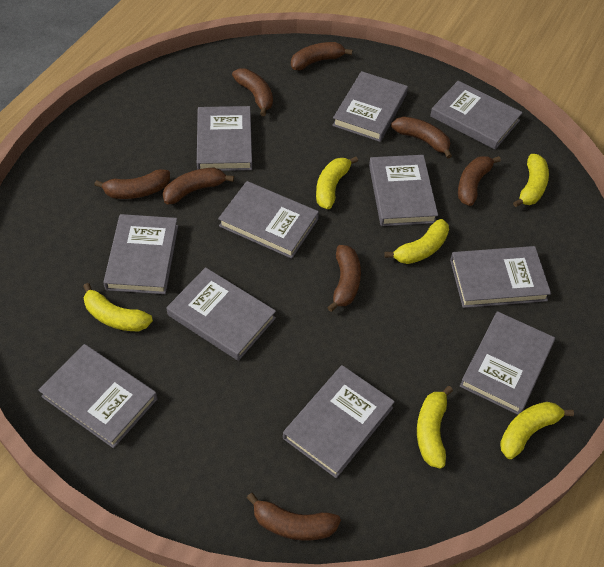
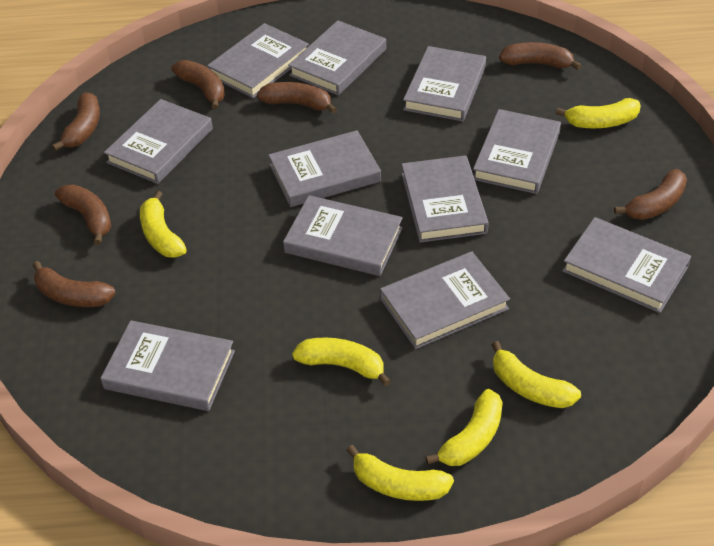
brown banana: [94,169,170,199] [163,168,234,204] [232,68,273,116] [247,493,341,540] [291,42,353,71] [327,245,361,312] [391,116,452,158] [458,156,501,206] = 8 -> [33,261,116,307] [52,92,100,151] [55,184,111,245] [171,60,225,109] [257,82,337,113] [499,42,582,70] [614,169,687,220] = 7

